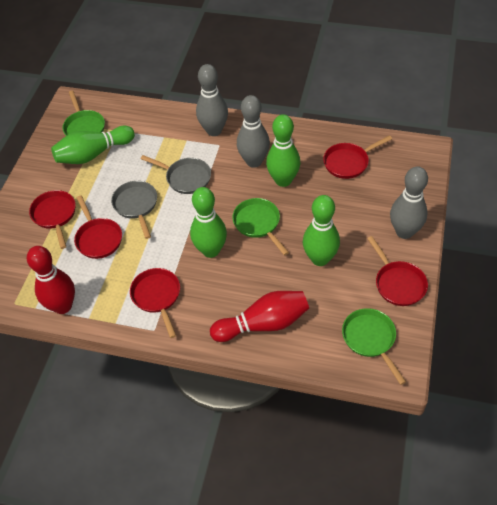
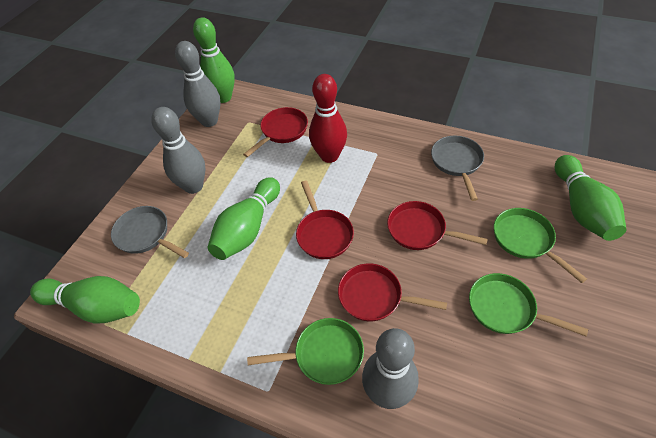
red bowling pin: [27,246,75,314] [210,291,309,342] = 2 -> [309,74,347,163] = 1
red pan: [29,190,76,249] [74,195,122,259] [130,268,180,338] [323,135,392,179] [367,236,428,306] = 5 -> [243,107,308,157] [296,180,354,259] [338,263,447,321] [387,201,488,250] = 4

